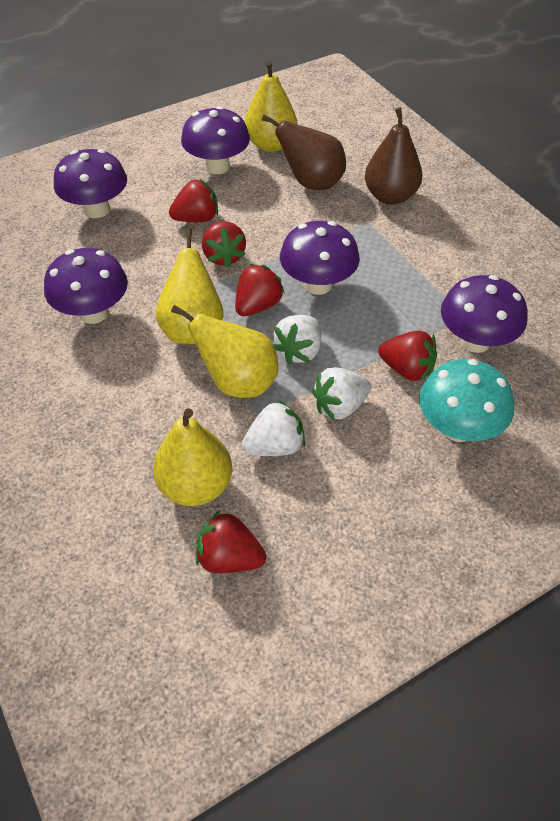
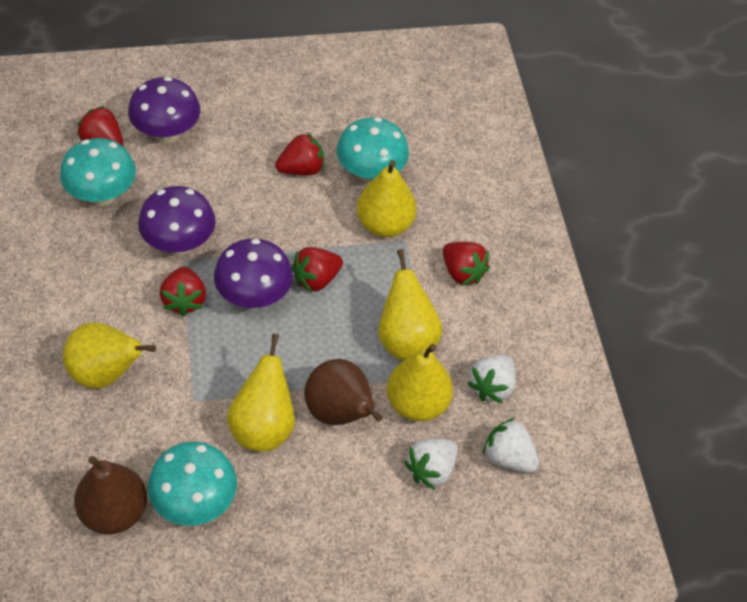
purple mushroom: [44,248,128,324] [54,149,127,218] [181,106,250,174] [280,221,360,295] [441,275,527,353] = 5 -> [128,77,200,143] [138,186,216,255] [214,238,293,308] = 3
turquoise mushroom: [419,359,514,442] = 1 -> [60,138,136,206] [148,442,237,526] [336,117,409,183] = 3
yellow pear: [153,408,232,506] [156,228,224,344] [171,305,278,398] [244,60,297,152] = 4 -> [63,322,156,389] [227,334,295,451] [357,160,416,237] [378,249,443,360] [387,344,453,421] = 5

